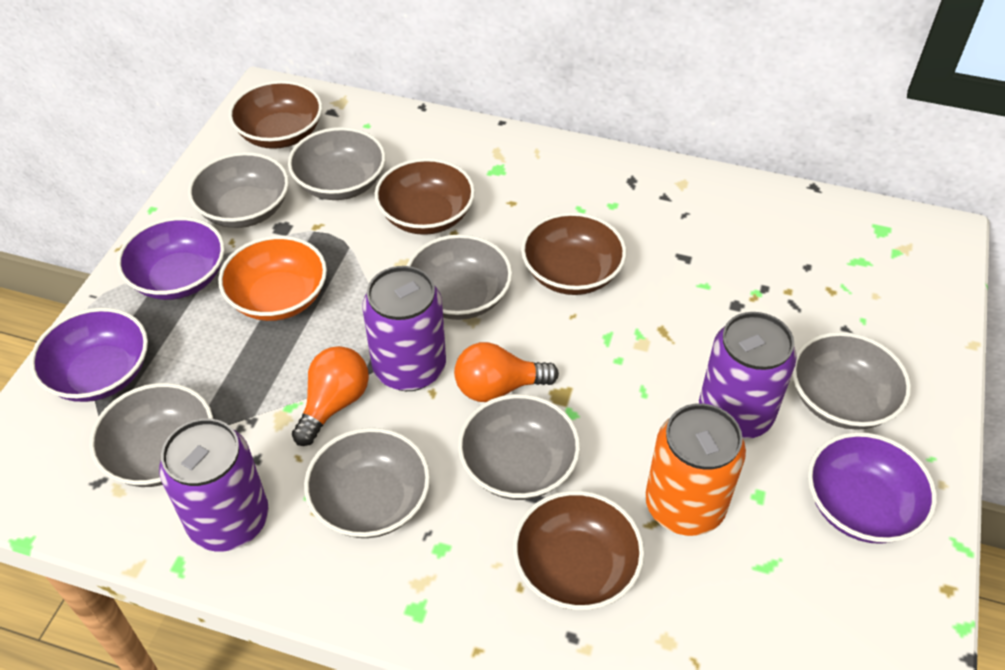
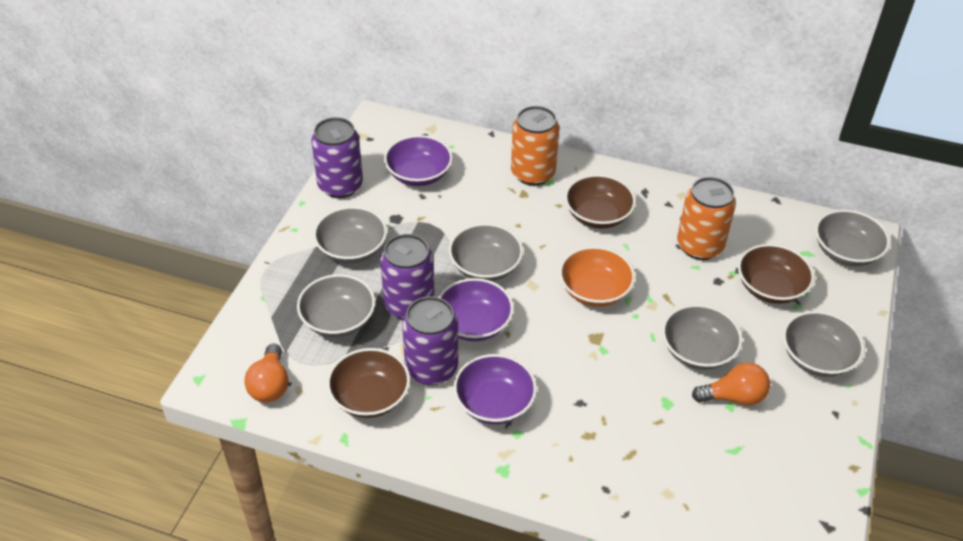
brown bowl: [229,80,322,149] [375,158,475,235] [513,491,644,610] [521,212,626,295] = 4 -> [327,348,410,418] [565,174,636,229] [738,244,814,304] = 3
grey bowl: [90,383,213,487] [188,152,289,228] [288,127,386,200] [304,428,430,538] [407,234,512,320] [458,394,580,500] [792,332,911,430] = 7 -> [297,274,375,337] [313,206,387,263] [449,223,523,281] [662,304,742,370] [783,311,865,377] [815,210,890,266] = 6
orange can: [645,403,746,536] = 1 -> [511,106,559,186] [677,177,736,260] = 2

